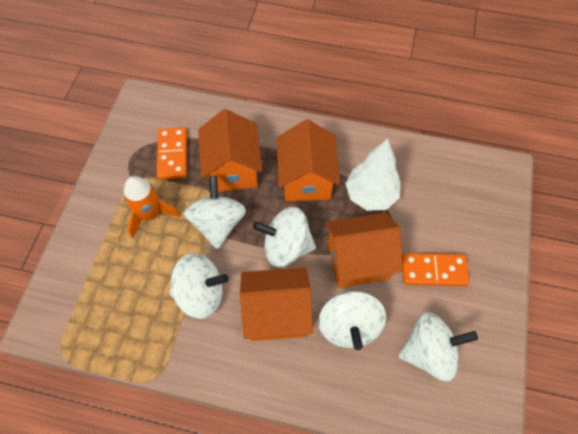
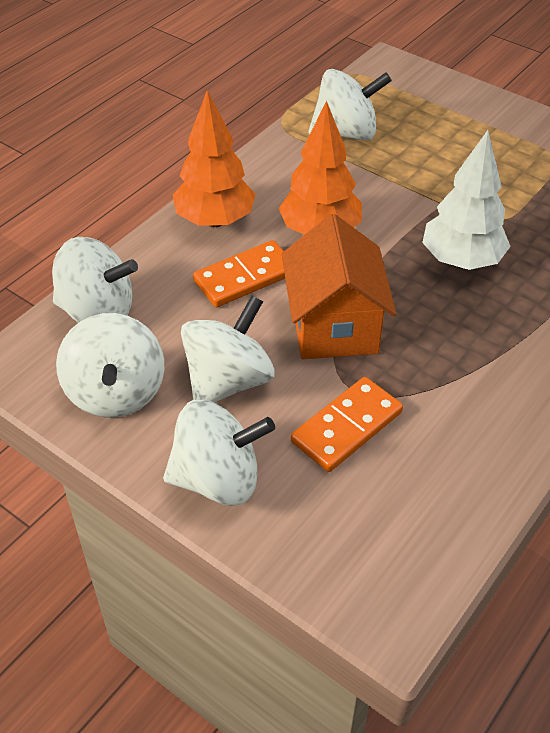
orange house: [198,109,262,192] [240,267,313,341] [277,119,340,201] [326,213,403,288] = 4 -> [282,214,396,359] = 1
orange rocket: [124,176,180,238] = 1 -> none = 0
orange tree: none = 0 -> [173,90,256,227] [279,101,362,235] = 2

